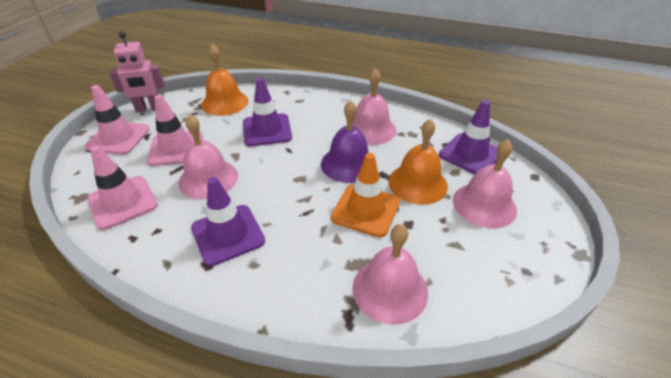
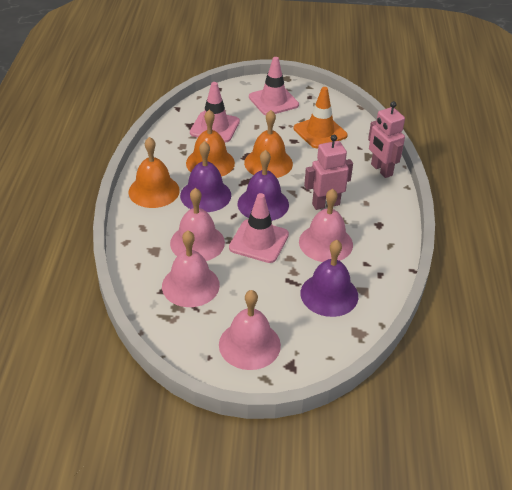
orange bell: [201,44,248,116] [388,119,448,205] = 2 -> [128,137,180,208] [186,109,235,177] [244,110,293,178] = 3
pink robot: [109,31,165,113] = 1 -> [304,135,353,210] [368,101,405,178] = 2
purple bell: [321,100,369,183] = 1 -> [180,141,231,212] [238,150,289,221] [300,240,358,317] = 3
purple traffic cone: [191,177,265,266] [243,78,292,146] [439,100,497,174] = 3 -> none = 0

